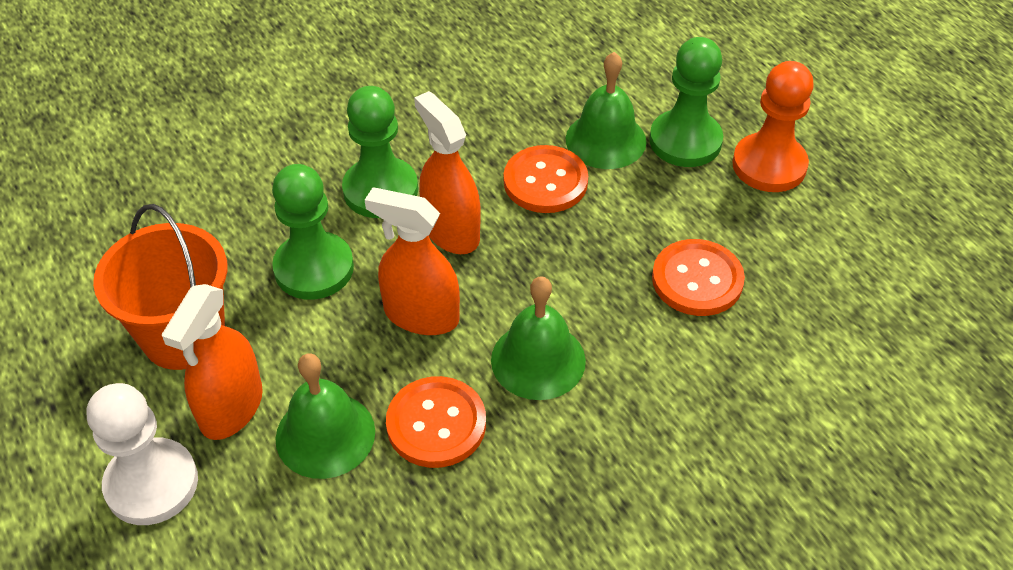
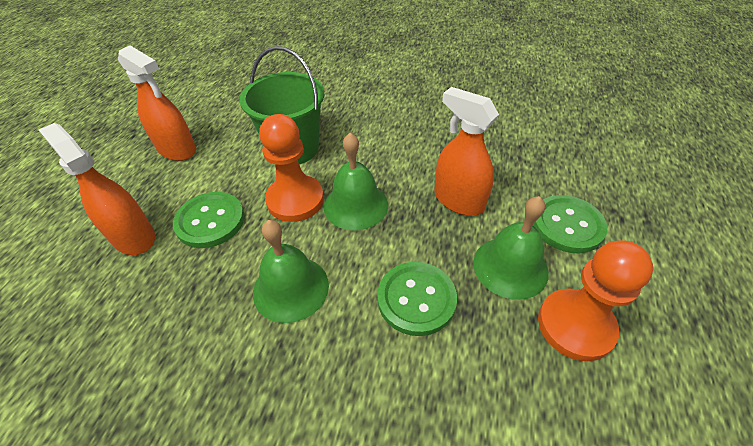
green bucket: none = 0 -> [239,46,324,164] = 1
green button: none = 0 -> [173,192,244,248] [377,262,457,336] [533,195,607,253] = 3
green pawn: [272,164,354,300] [342,86,418,218] [649,37,723,167] = 3 -> none = 0
orange bucket: [93,204,228,370] = 1 -> none = 0
orange button: [386,376,486,468] [504,145,588,213] [652,239,745,316] = 3 -> none = 0
orange pawn: [732,61,814,192] = 1 -> [259,114,324,222] [538,240,653,361] = 2
white pawn: [87,383,198,525] = 1 -> none = 0

